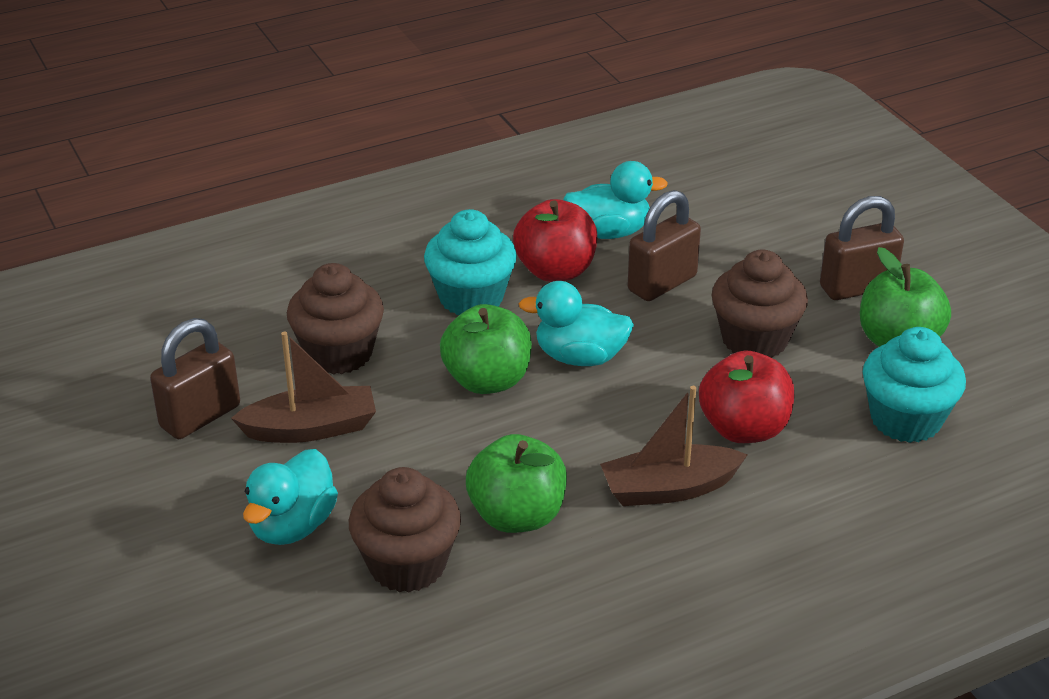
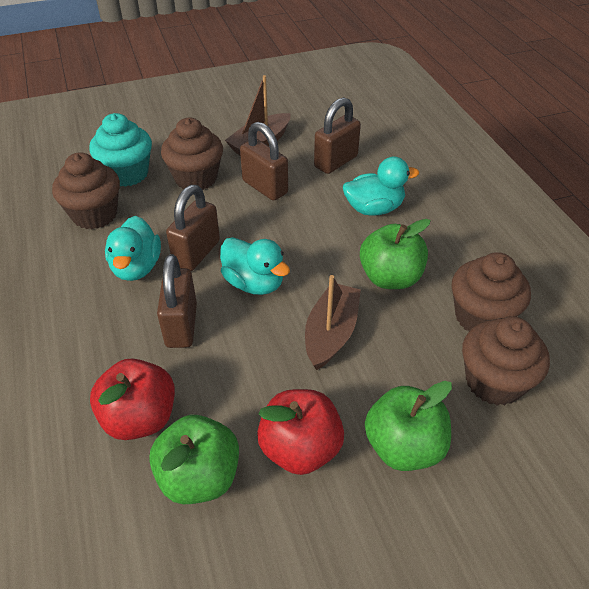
brown cupcake: [287,263,384,375] [349,467,461,593] [712,250,808,358] = 3 -> [52,152,120,229] [161,118,223,190] [452,252,531,331] [462,316,550,406] = 4
brown padlock: [150,318,240,439] [627,190,701,301] [820,196,904,300] = 3 -> [157,254,197,348] [166,185,220,271] [240,122,288,201] [314,97,361,174] = 4
turquoise cupcake: [424,209,517,315] [863,327,966,443] = 2 -> [89,113,152,187] = 1

